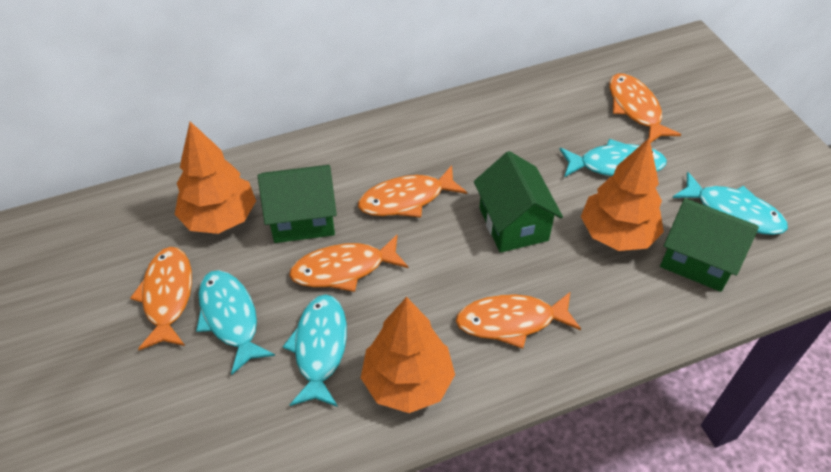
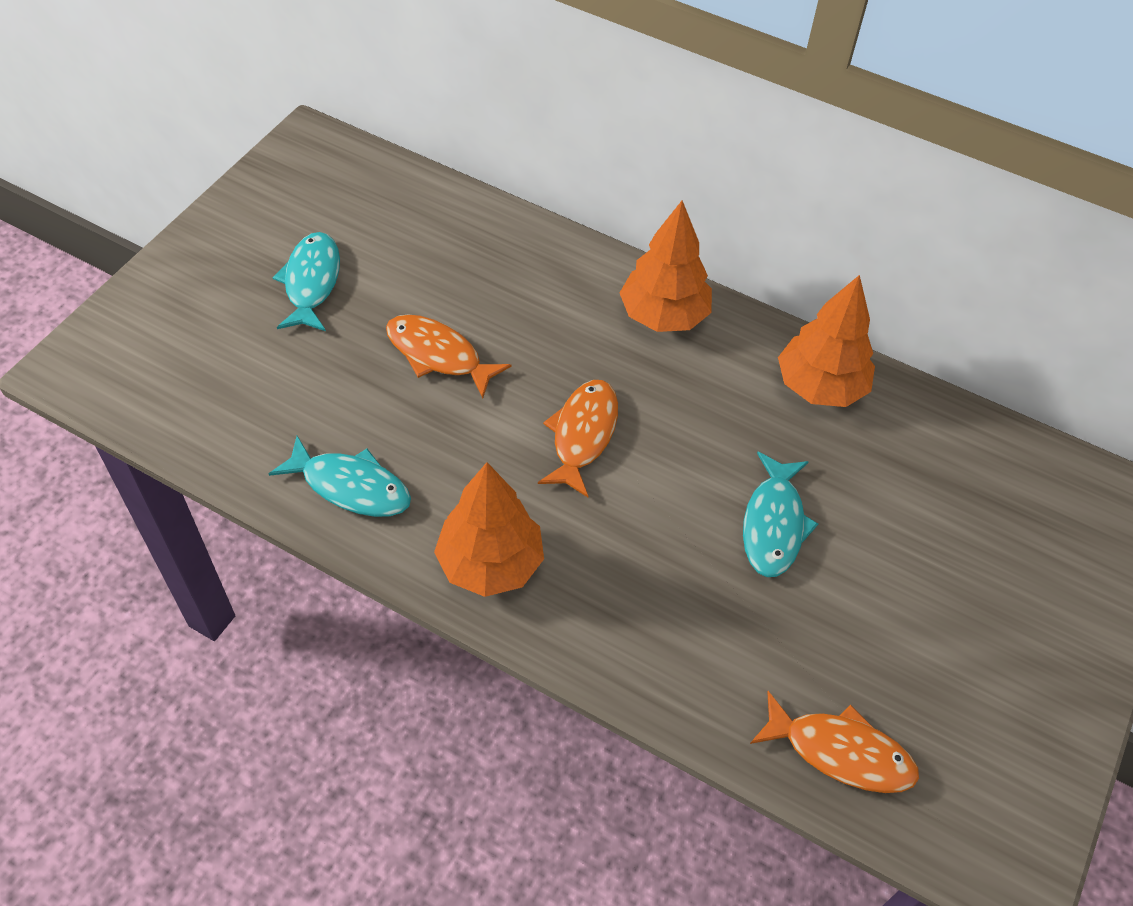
green house: [258,165,337,243] [474,151,563,253] [660,198,759,292] = 3 -> none = 0
orange fish: [130,247,192,350] [289,235,409,292] [358,165,467,217] [456,291,581,349] [609,73,681,143] = 5 -> [386,314,511,398] [538,380,618,497] [750,691,919,793] = 3
turquoise fish: [196,270,275,375] [283,294,347,407] [559,139,667,177] [673,172,788,235] = 4 -> [269,436,411,517] [272,232,340,331] [743,451,818,577] = 3

